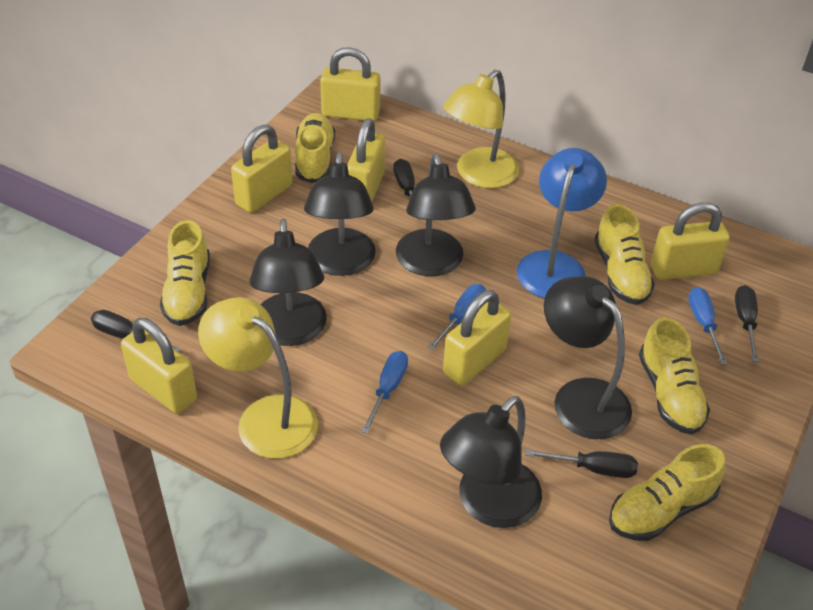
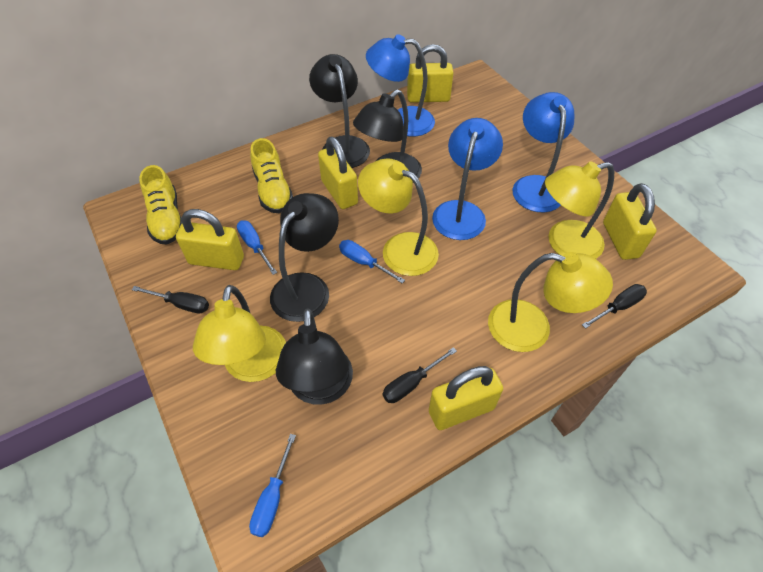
black lamp: [249,219,327,346] [304,152,376,276] [396,153,476,276] [440,396,542,528] [544,276,632,439] = 5 -> [270,193,339,322] [276,308,353,405] [309,54,370,168] [353,90,422,183] = 4
black screwdriver: [91,310,181,352] [393,159,421,220] [525,449,638,478] [735,285,759,362] = 4 -> [132,286,209,313] [383,347,457,403] [582,284,647,329] = 3
blue lamp: [517,148,607,298] = 1 -> [366,34,435,137] [432,118,503,240] [512,92,574,212] = 3
yellow lamp: [198,297,318,459] [443,70,519,188] = 2 -> [193,285,286,382] [358,159,439,276] [488,252,613,352] [545,161,614,259] = 4
yellow padlock: [121,318,197,414] [231,125,293,213] [320,47,381,121] [347,118,385,202] [443,290,511,386] [651,202,730,280] = 6 -> [176,209,244,270] [318,137,358,209] [407,44,453,103] [429,366,503,430] [603,183,657,260] = 5
yellow shoe: [160,220,210,326] [295,113,335,183] [594,204,655,305] [609,444,725,541] [639,317,710,435] = 5 -> [139,165,182,245] [250,138,293,213] = 2

